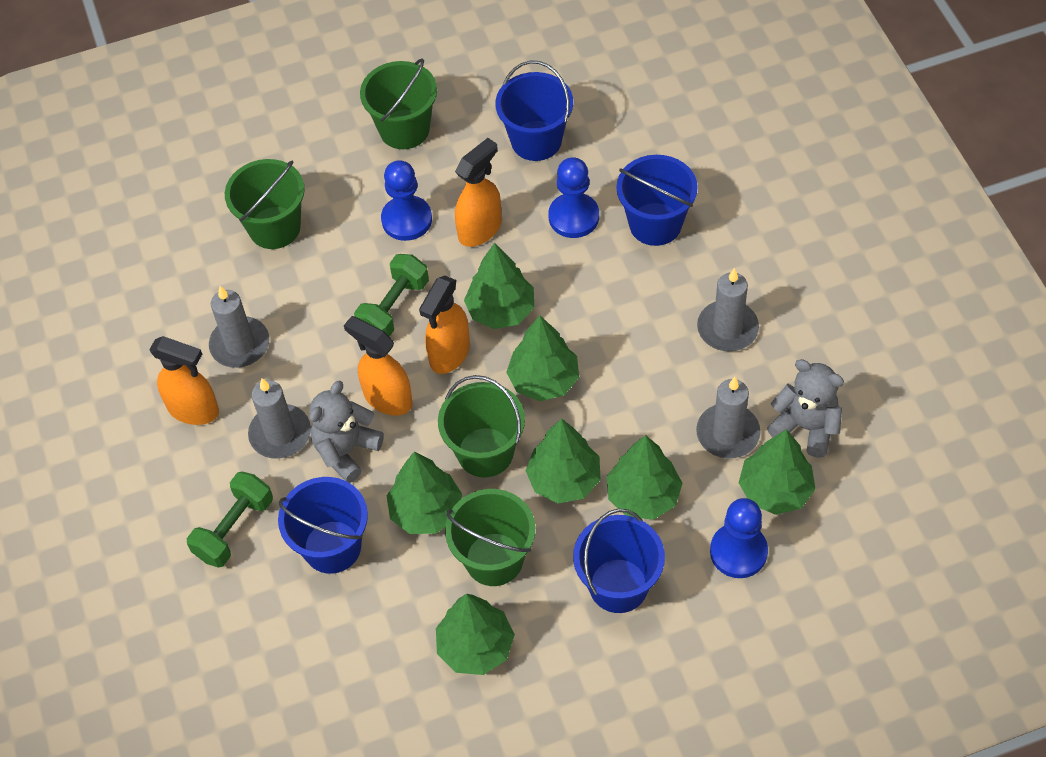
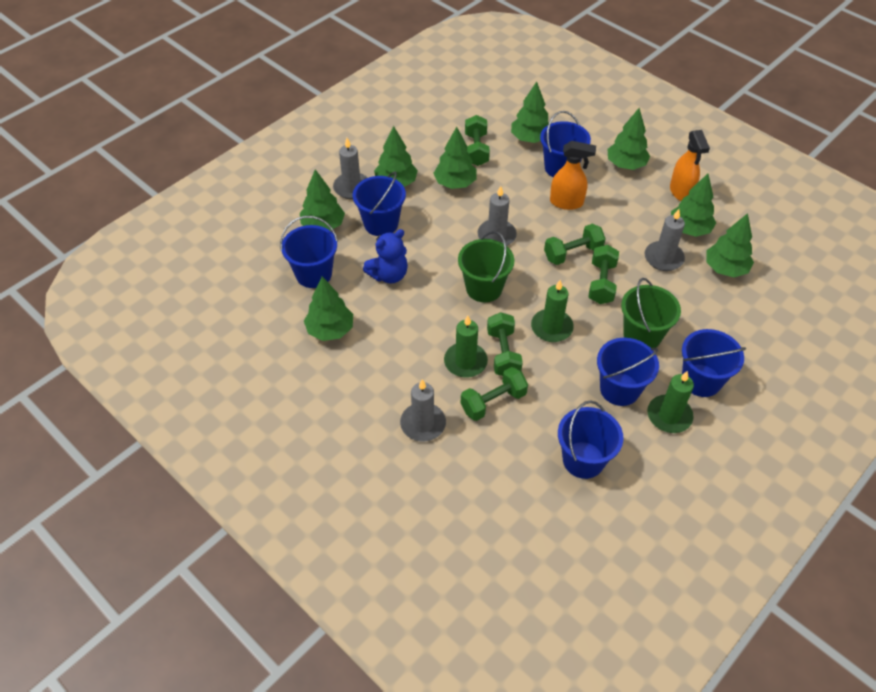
blue bucket: [278,477,368,574] [496,60,573,161] [573,509,665,613] [617,155,698,246] = 4 -> [280,216,338,288] [353,171,406,236] [540,111,591,177] [558,401,623,479] [597,338,659,406] [682,329,746,397] = 6
blue pawn: [381,160,432,241] [548,157,599,238] [710,498,768,578] = 3 -> none = 0
blue teddy bear: none = 0 -> [363,229,408,284] = 1
green bucket: [225,159,305,249] [360,59,437,149] [438,375,525,477] [445,489,535,586] = 4 -> [458,231,514,302] [621,278,681,348] = 2
green candle: none = 0 -> [444,315,488,378] [531,280,574,342] [647,371,694,433] = 3
green dumbbell: [187,472,273,568] [354,254,429,337] = 2 -> [461,367,528,421] [465,115,490,166] [487,312,523,376] [544,224,606,265] [589,245,619,304] = 5
green tree: [387,451,462,534] [436,594,515,675] [464,243,534,329] [506,315,579,401] [526,418,601,503] [607,435,683,520] [739,429,815,515] = 7 -> [300,169,345,231] [304,276,353,341] [374,126,418,187] [433,127,476,189] [511,81,549,143] [608,108,650,170] [671,174,716,237] [706,213,754,277] = 8
grey teddy bear: [309,381,384,483] [767,359,844,458] = 2 -> none = 0
orange spray bottle: [149,336,219,425] [344,316,412,415] [419,276,470,374] [455,138,502,247] = 4 -> [550,141,596,210] [670,130,710,201] = 2

